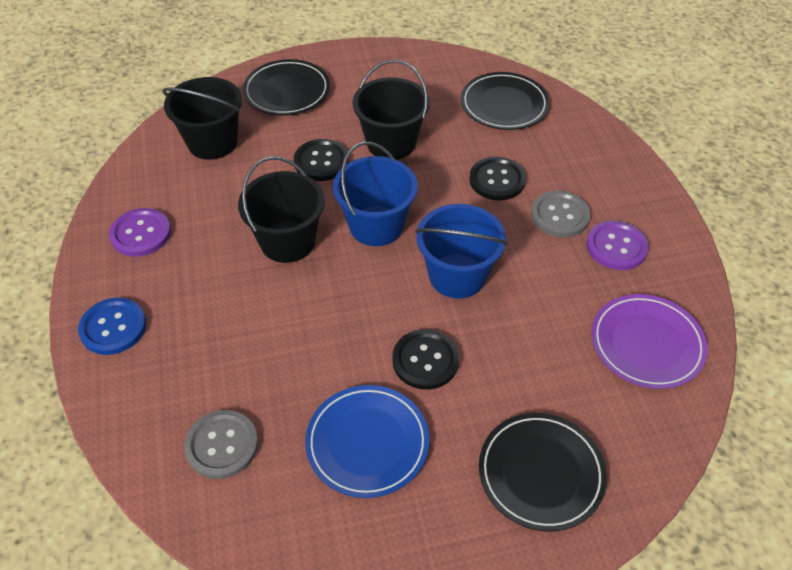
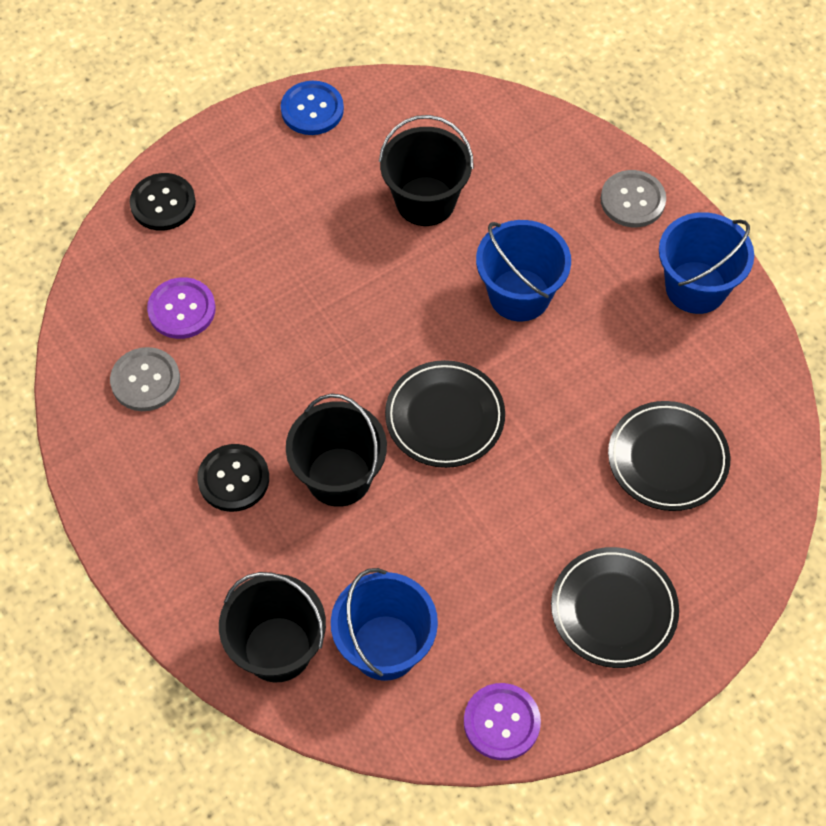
black button: [294,139,349,181] [392,329,459,390] [469,157,526,201] = 3 -> [130,173,196,231] [197,444,269,512] = 2
blue bucket: [333,141,418,246] [415,204,507,299] = 2 -> [331,568,438,681] [476,220,571,321] [659,212,754,314] = 3
blue plate: [305,385,429,498] = 1 -> none = 0
purple plate: [592,294,708,389] = 1 -> none = 0

